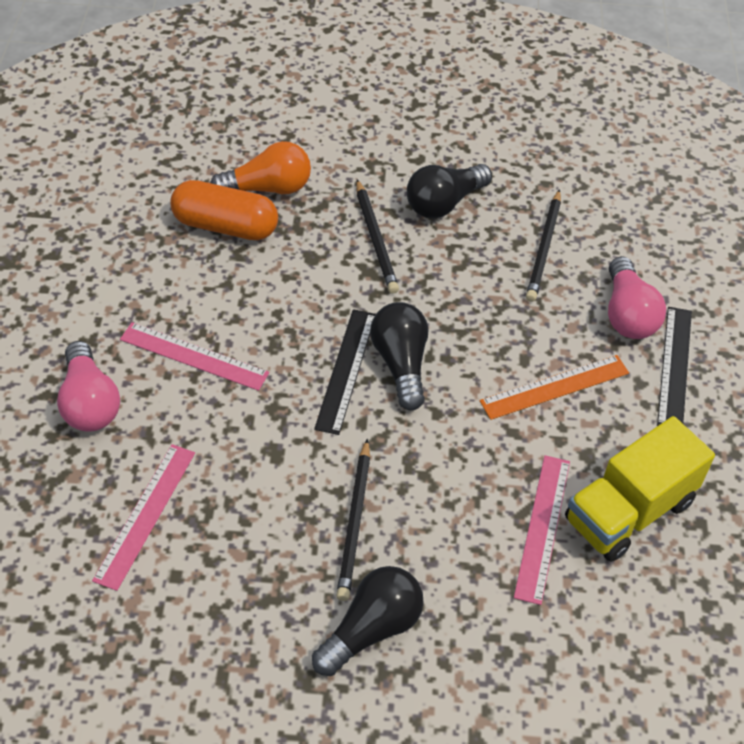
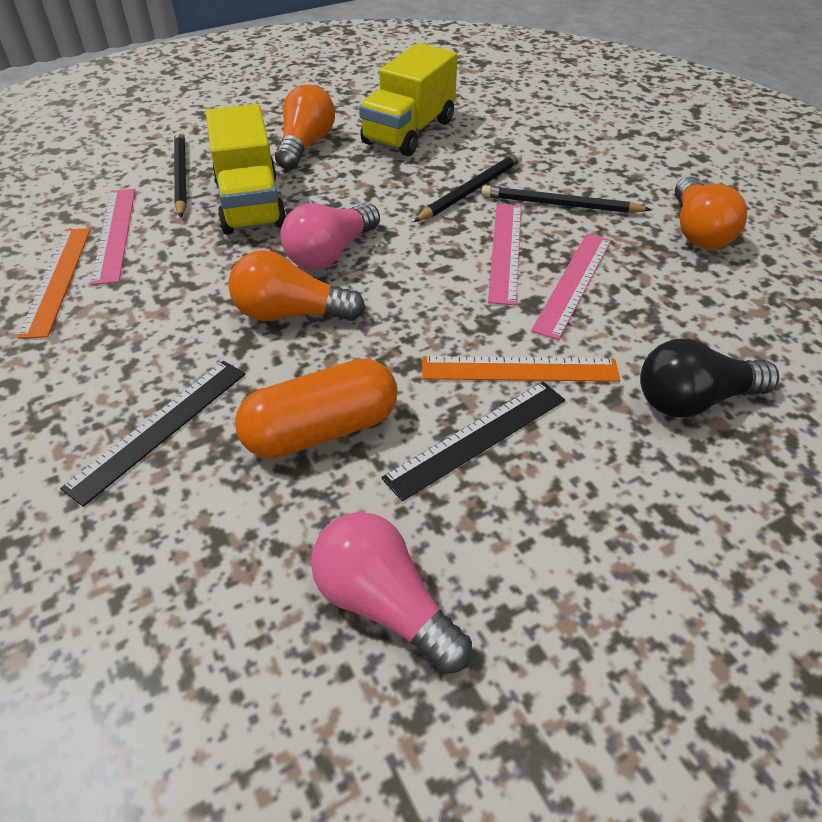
black light bulb: [312,566,424,676] [370,302,428,410] [407,164,492,219] = 3 -> [640,338,779,417] = 1
orange light bulb: [210,141,311,194] = 1 -> [228,250,366,321] [275,85,335,170] [675,176,747,249] = 3
orange ruler: [480,355,629,420] = 1 -> [18,228,91,339] [422,356,620,382] = 2
yellow truck: [565,416,715,562] = 1 -> [206,104,287,235] [359,43,458,156] = 2

